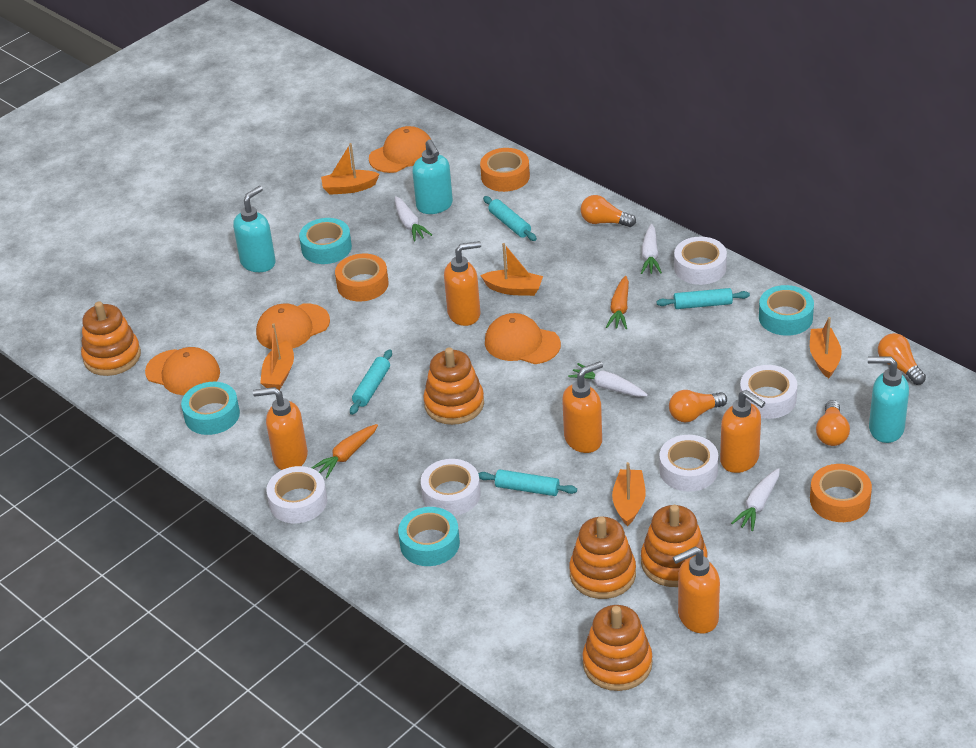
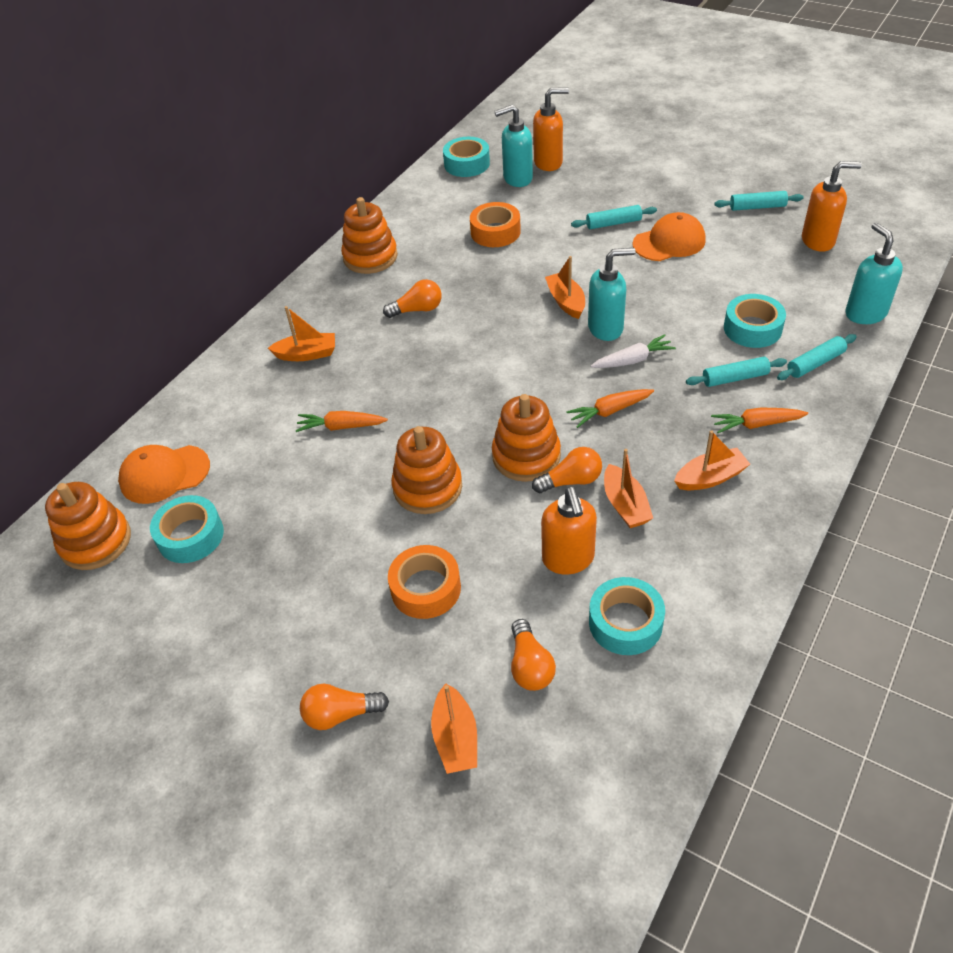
orange cap: [145,347,220,395] [256,304,330,349] [369,126,431,173] [485,313,561,364] = 4 -> [118,445,210,504] [632,212,706,261] = 2
orange carrot: [311,424,378,478] [606,276,629,329] = 2 -> [296,411,388,432] [566,389,654,428] [711,407,808,433] = 3
orange soap dispenser: [253,387,308,470] [444,241,481,326] [562,361,603,453] [673,547,720,633] [720,390,766,473] = 5 -> [533,87,569,171] [541,487,597,575] [802,161,862,252] = 3
orange stacking toy: [81,301,141,376] [423,347,484,425] [569,516,636,599] [583,605,652,691] [641,505,707,587] = 5 -> [45,482,131,570] [341,197,398,274] [391,426,462,514] [492,394,561,482] = 4
orange tape: [335,254,389,302] [480,148,530,192] [810,464,872,522] = 3 -> [388,545,461,619] [470,202,521,247] = 2
white carrot: [395,196,432,241] [568,363,648,397] [641,224,662,274] [731,468,780,531] = 4 -> [591,334,676,368] = 1
white tape: [266,466,327,523] [421,459,480,516] [659,435,718,492] [674,237,727,285] [740,365,797,419] = 5 -> none = 0

